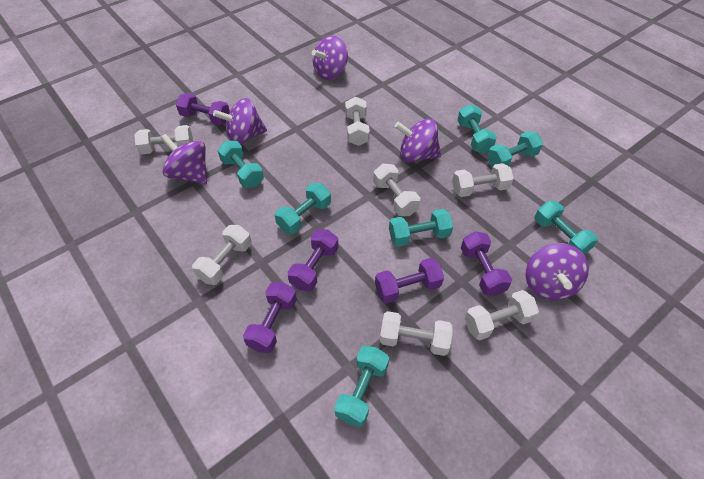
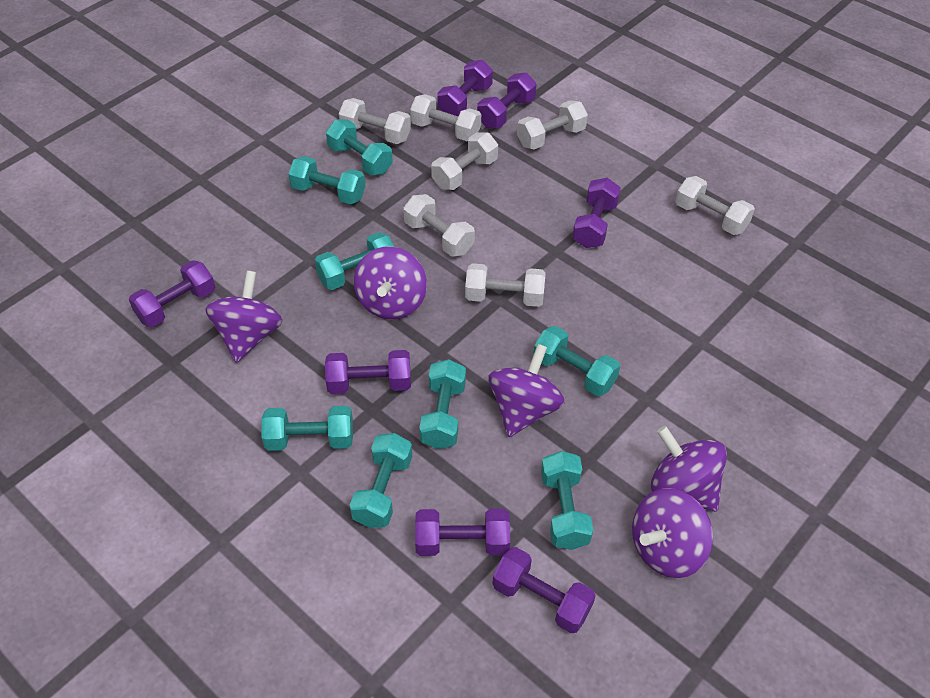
purple dumbbell: [176,93,230,125] [243,282,297,353] [288,229,338,291] [375,258,444,304] [461,231,512,296] = 5 -> [129,260,215,327] [325,350,411,394] [415,509,510,556] [438,60,493,116] [477,73,537,128] [492,547,596,633] [572,178,621,248] = 7
turquoise dumbbell: [217,141,264,188] [275,183,331,234] [334,346,389,427] [389,209,453,247] [457,104,497,154] [487,131,543,168] [534,201,598,255] = 7 -> [261,406,353,451] [288,156,365,204] [315,232,394,290] [326,119,393,175] [350,433,412,528] [419,359,466,449] [533,326,620,396] [541,451,593,550] = 8

